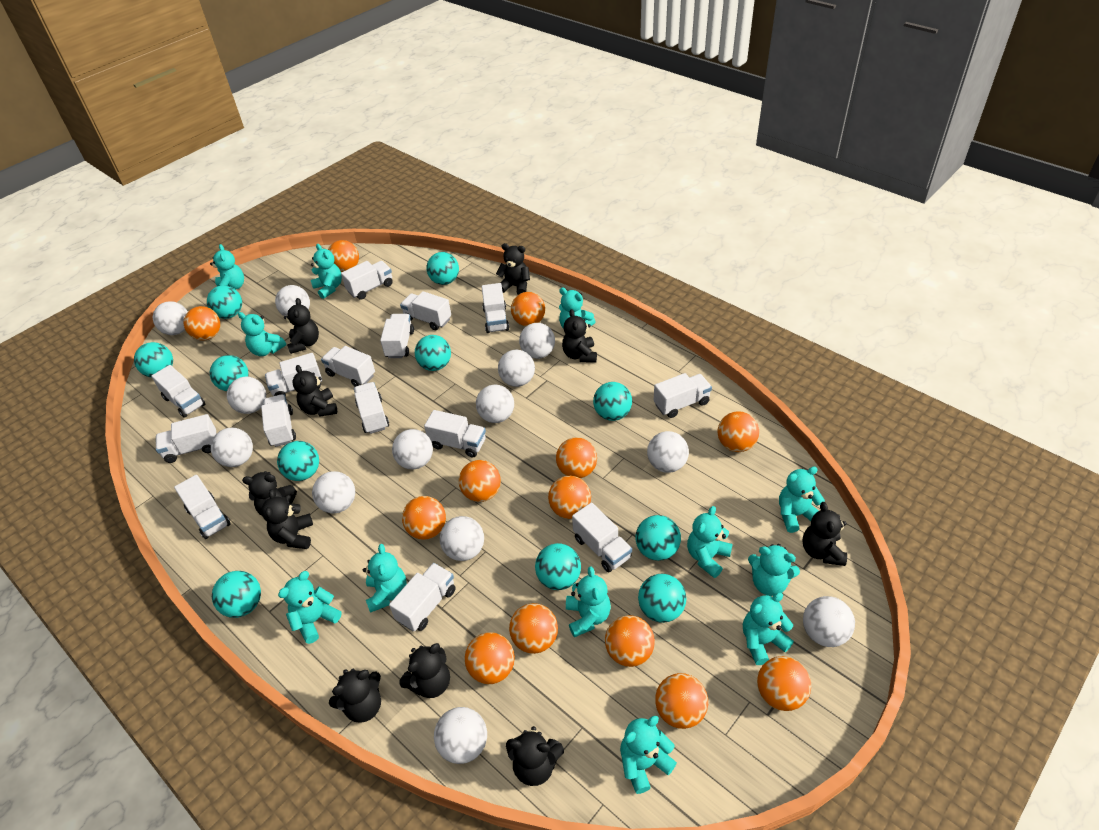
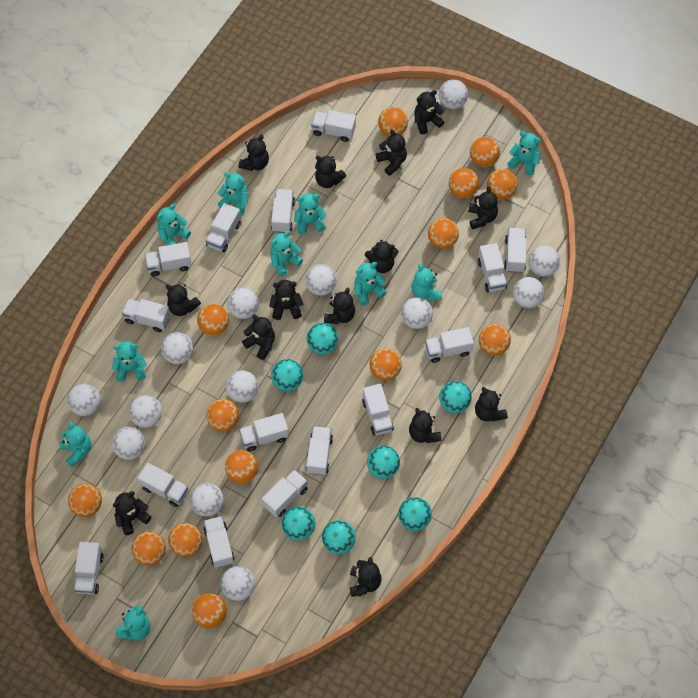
black teddy bear: [242,471,297,516] [261,489,313,549] [284,298,319,354] [292,365,337,417] [329,669,381,723] [399,643,450,698] [496,243,530,295] [506,726,564,786] [562,309,597,363] [803,502,847,566] = 10 -> [113,491,151,535] [166,284,201,316] [238,134,269,171] [242,315,275,360] [269,280,303,320] [315,155,346,188] [324,288,355,324] [350,557,382,597] [365,240,398,273] [376,129,407,176] [409,408,442,443] [414,90,444,134] [468,186,498,229] [475,387,508,422] = 14
orange ball: [184,306,220,341] [328,240,359,272] [402,496,446,540] [459,460,501,502] [465,632,515,684] [509,603,558,654] [511,292,545,326] [548,476,591,519] [556,437,597,478] [605,615,655,667] [655,673,708,729] [718,411,759,452] [757,656,811,711] = 13 -> [68,484,102,517] [131,531,166,565] [168,523,202,557] [192,593,227,628] [197,304,229,336] [206,399,239,431] [225,450,258,483] [370,348,402,381] [378,107,408,136] [428,218,459,249] [449,168,479,198] [470,137,500,167] [479,324,511,356] [487,169,518,199] = 14
turquoise ball: [134,342,173,377] [207,285,242,319] [210,355,249,391] [212,571,261,618] [277,441,319,481] [415,335,451,371] [426,252,459,285] [535,543,581,590] [593,382,632,421] [635,515,681,561] [638,574,686,623] = 11 -> [271,359,303,391] [282,506,315,540] [307,323,338,355] [322,520,356,554] [367,446,400,479] [398,497,432,531] [439,381,472,413] = 7
turquoise teddy bear: [210,244,244,289] [238,312,286,356] [278,571,342,644] [311,244,342,299] [363,544,407,613] [559,287,596,329] [566,566,611,637] [620,716,677,794] [687,506,733,578] [743,593,794,665] [748,544,800,596] [779,467,825,533] = 12 -> [59,421,91,467] [112,341,147,382] [116,605,151,641] [157,204,191,245] [218,172,248,216] [270,231,303,276] [294,193,327,235] [354,262,386,305] [411,264,442,301] [508,131,541,176] = 10

